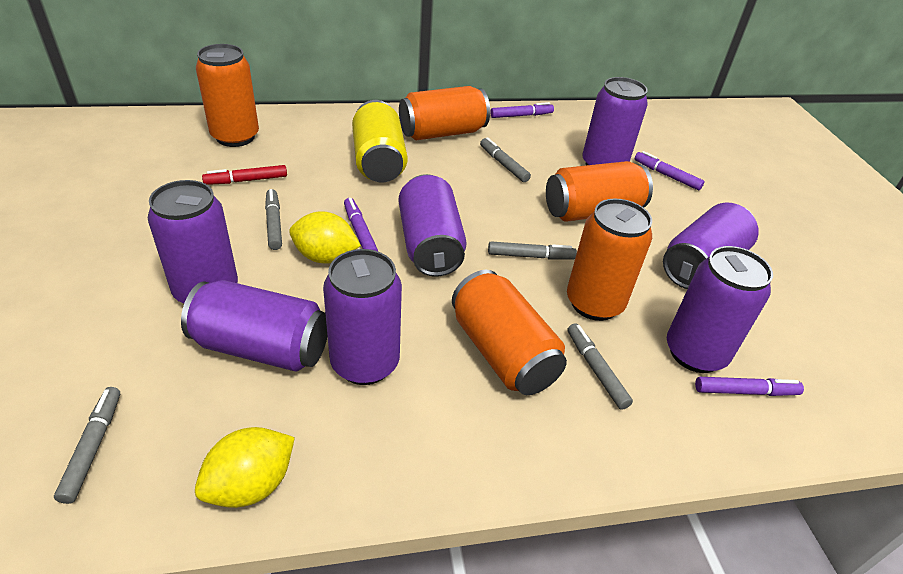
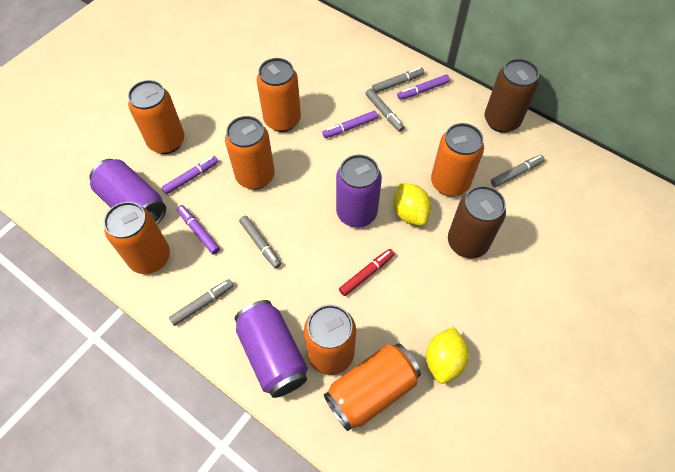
brown can: none = 0 -> [448,186,506,258] [485,59,539,133] = 2
orange can: [196,44,259,147] [399,86,490,140] [452,270,567,395] [546,161,653,222] [567,198,652,321] = 5 -> [104,202,170,274] [128,80,185,154] [225,116,275,189] [257,58,301,132] [304,305,356,375] [324,343,421,431] [431,123,484,196] = 7
purple can: [148,180,238,304] [181,280,328,371] [323,249,402,385] [399,174,467,277] [582,77,648,165] [663,202,759,289] [667,246,773,373] = 7 -> [90,159,166,224] [235,300,308,398] [336,154,382,227] = 3
yellow can: [352,100,408,182] = 1 -> none = 0

